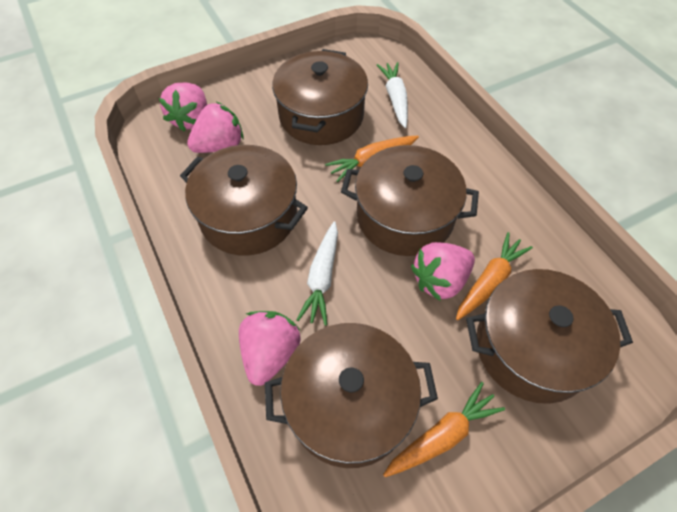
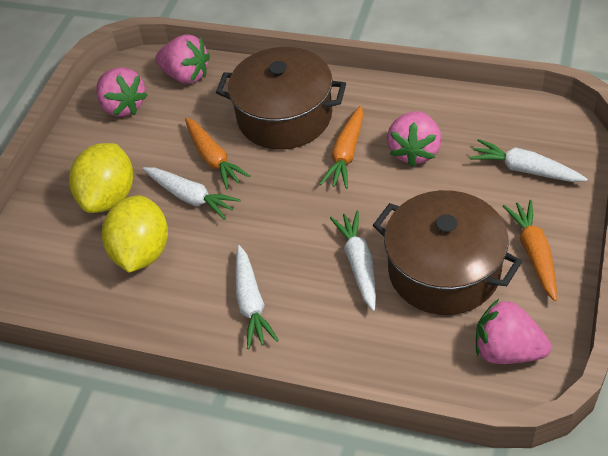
brown pot: [180,145,308,256] [265,323,438,468] [272,49,368,145] [341,145,479,256] [466,269,633,404] = 5 -> [216,47,346,150] [373,190,522,315] = 2
white carrot: [297,221,338,326] [377,62,408,128] = 2 -> [143,167,241,220] [235,245,279,349] [330,211,376,311] [469,139,587,182] = 4
yellow lemon: none = 0 -> [69,143,133,213] [102,195,168,273] = 2

